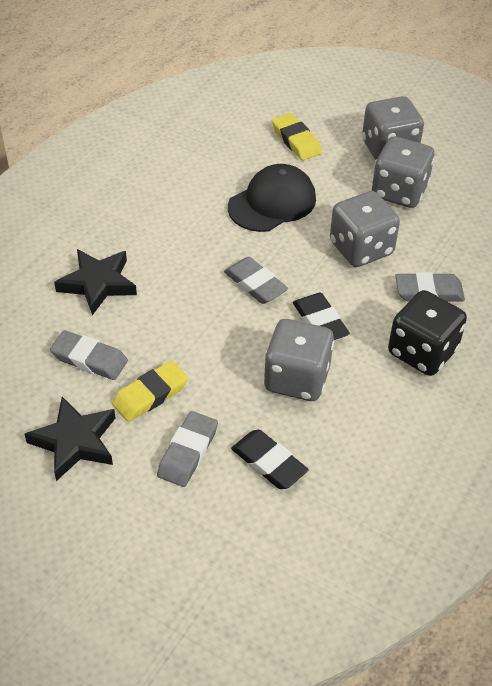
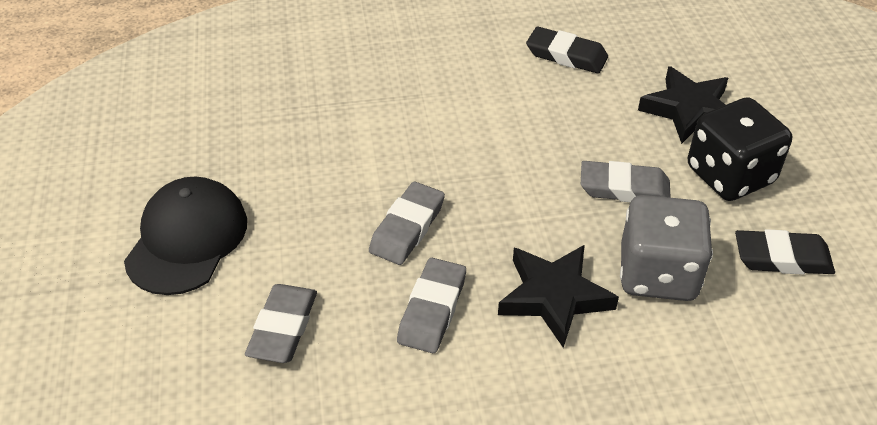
grey dice: [264,319,334,401] [330,191,400,267] [362,96,424,160] [372,137,435,208] = 4 -> [620,195,713,301] = 1
yellow eraser: [112,361,188,422] [272,113,322,161] = 2 -> none = 0

